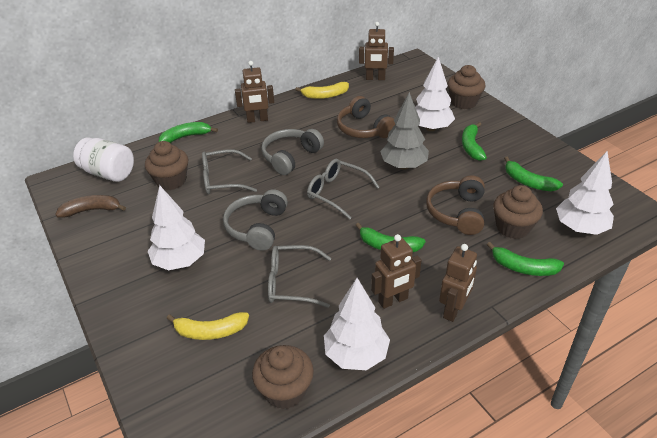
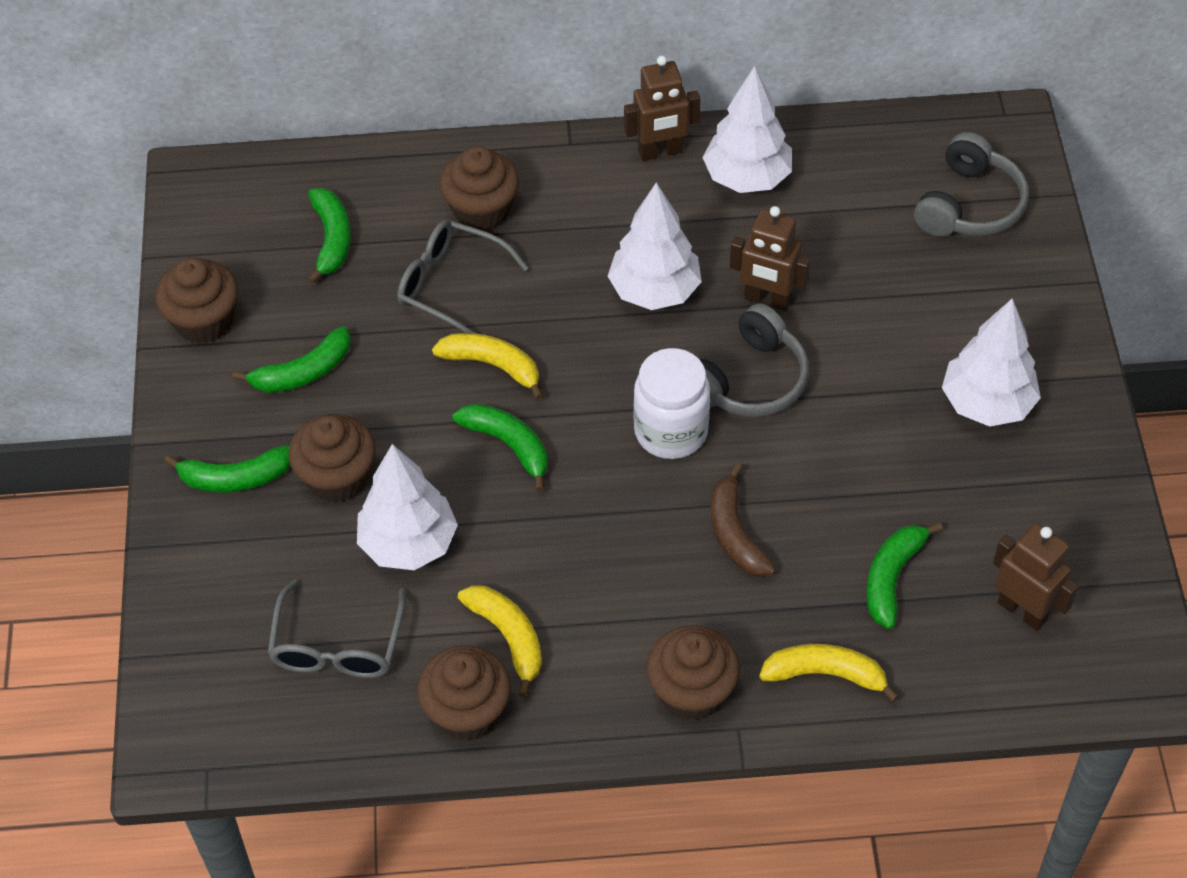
brown cupcake: [145,141,189,190] [252,345,314,409] [448,65,485,109] [493,185,543,239] = 4 -> [155,257,238,344] [289,414,376,503] [417,645,511,741] [439,146,519,231] [646,625,740,720] = 5
brown headphones: [337,96,395,138] [426,175,485,235] = 2 -> none = 0
brown robot: [235,61,274,123] [359,22,394,80] [371,234,422,309] [439,244,477,322] = 4 -> [624,56,700,161] [730,206,811,311] [993,523,1079,631] = 3
grey glasses: [202,149,257,194] [268,245,331,308] [307,159,379,220] = 3 -> [267,579,406,678] [397,220,528,333] = 2
grey tree: [380,92,429,170] = 1 -> none = 0
yellow banana: [167,312,249,340] [295,82,349,99] = 2 -> [432,333,543,400] [458,585,542,697] [759,644,899,702] = 3

